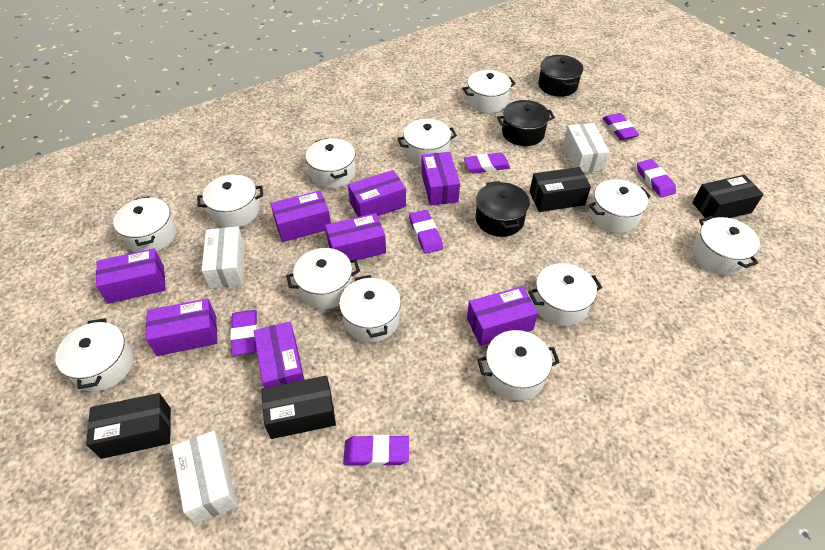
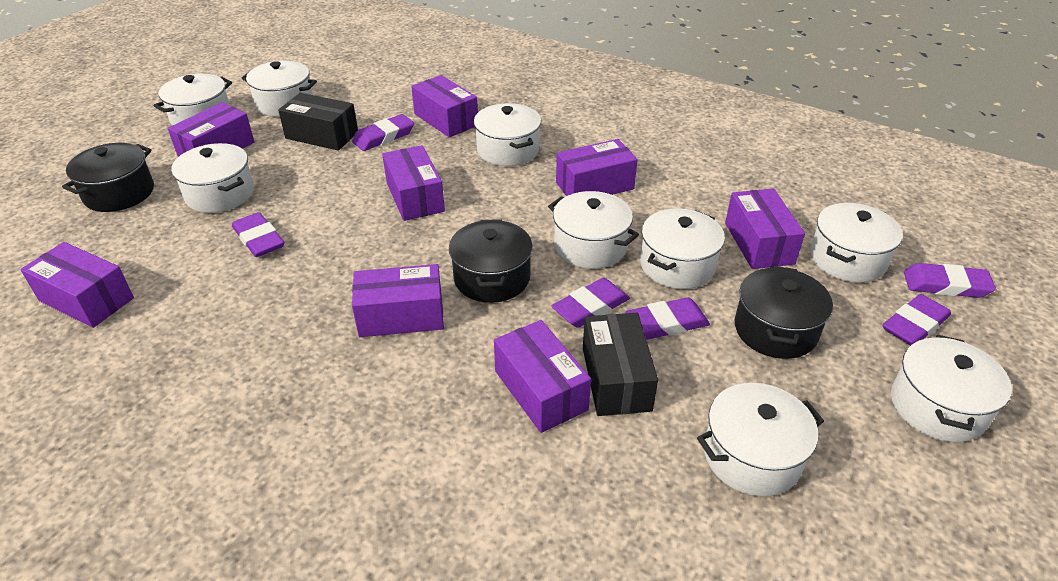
black box: [86,393,171,459] [261,376,336,439] [530,167,591,212] [692,175,764,220] = 4 -> [278,93,358,151] [583,313,658,416] = 2
white box: [172,431,238,524] [202,226,245,288] [563,123,610,173] = 3 -> none = 0
white pot: [55,318,133,392] [113,196,176,252] [197,175,263,228] [286,248,360,309] [306,138,356,188] [339,275,401,342] [397,119,457,166] [462,70,516,113] [477,330,560,401] [528,263,602,326] [589,179,651,233] [693,216,760,275] = 12 -> [154,74,232,126] [171,143,254,213] [241,61,317,117] [474,103,541,166] [548,191,639,269] [640,208,725,289] [697,383,824,496] [810,203,903,282] [891,335,1012,442] = 9

